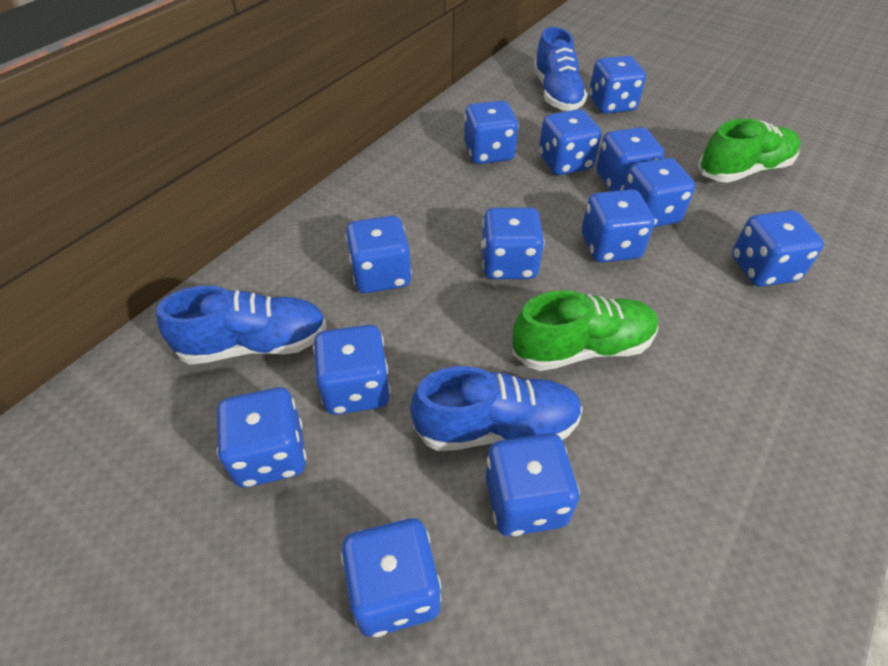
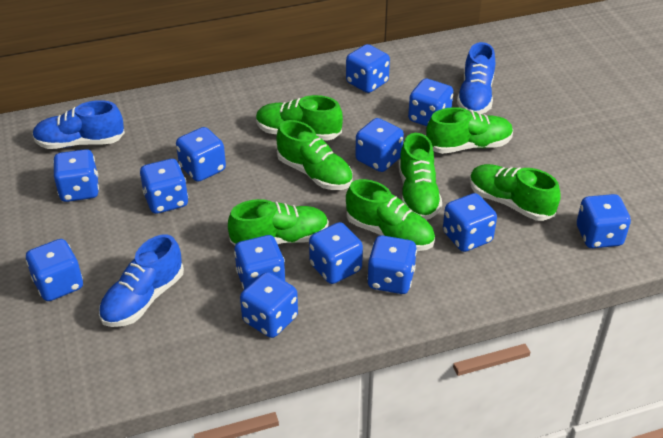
green shoe: [512,290,658,371] [698,119,801,183] = 2 -> [228,199,329,245] [256,95,343,141] [276,120,353,190] [346,179,435,251] [399,133,442,220] [426,107,513,154] [470,164,561,221] = 7

